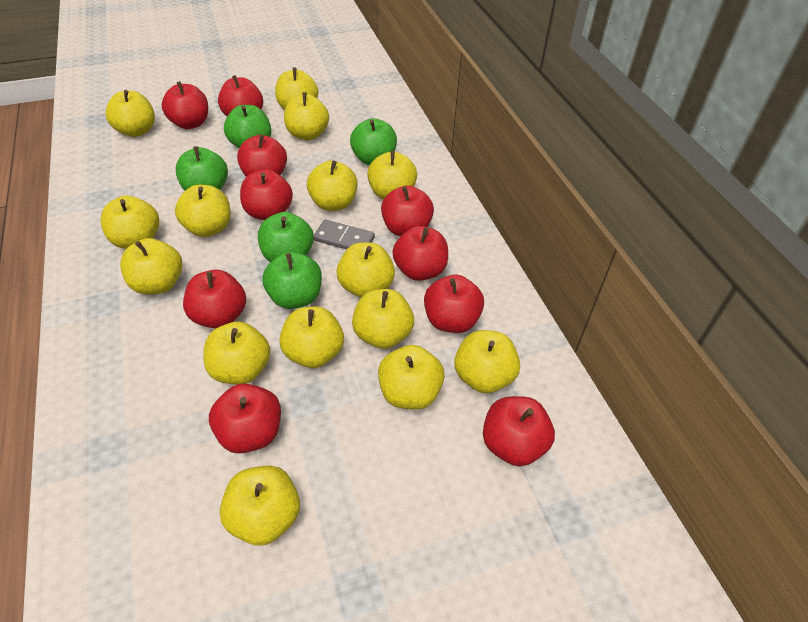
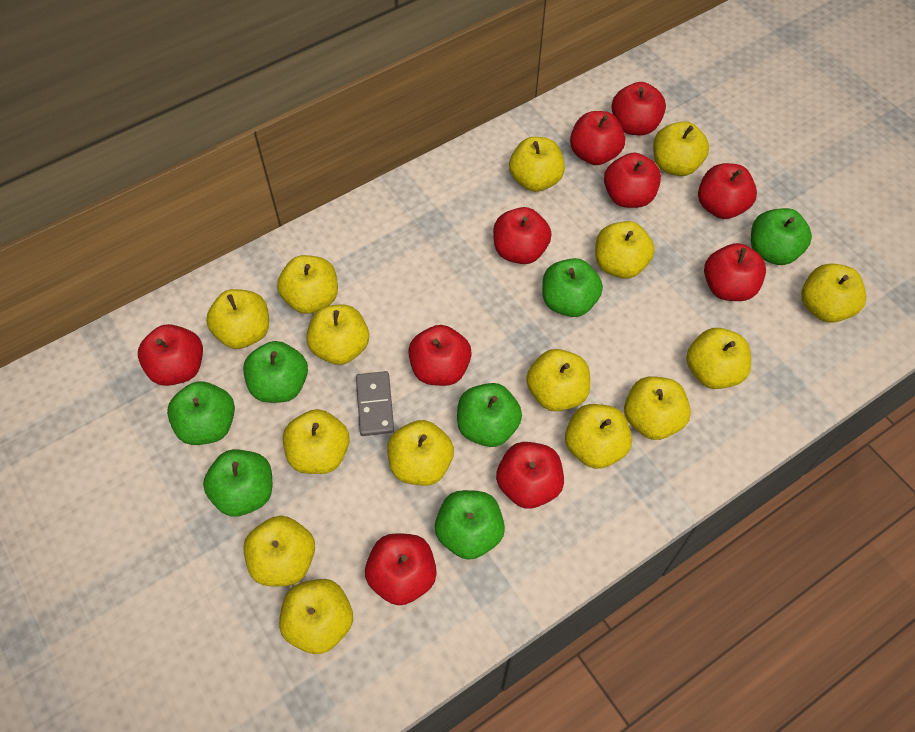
green apple: [176,146,228,191] [224,105,271,148] [258,212,314,262] [262,252,322,309] [350,118,397,166] = 5 -> [167,381,235,445] [203,449,272,517] [243,341,308,403] [435,490,505,560] [457,383,522,447] [542,258,603,317] [751,208,812,265] = 7

